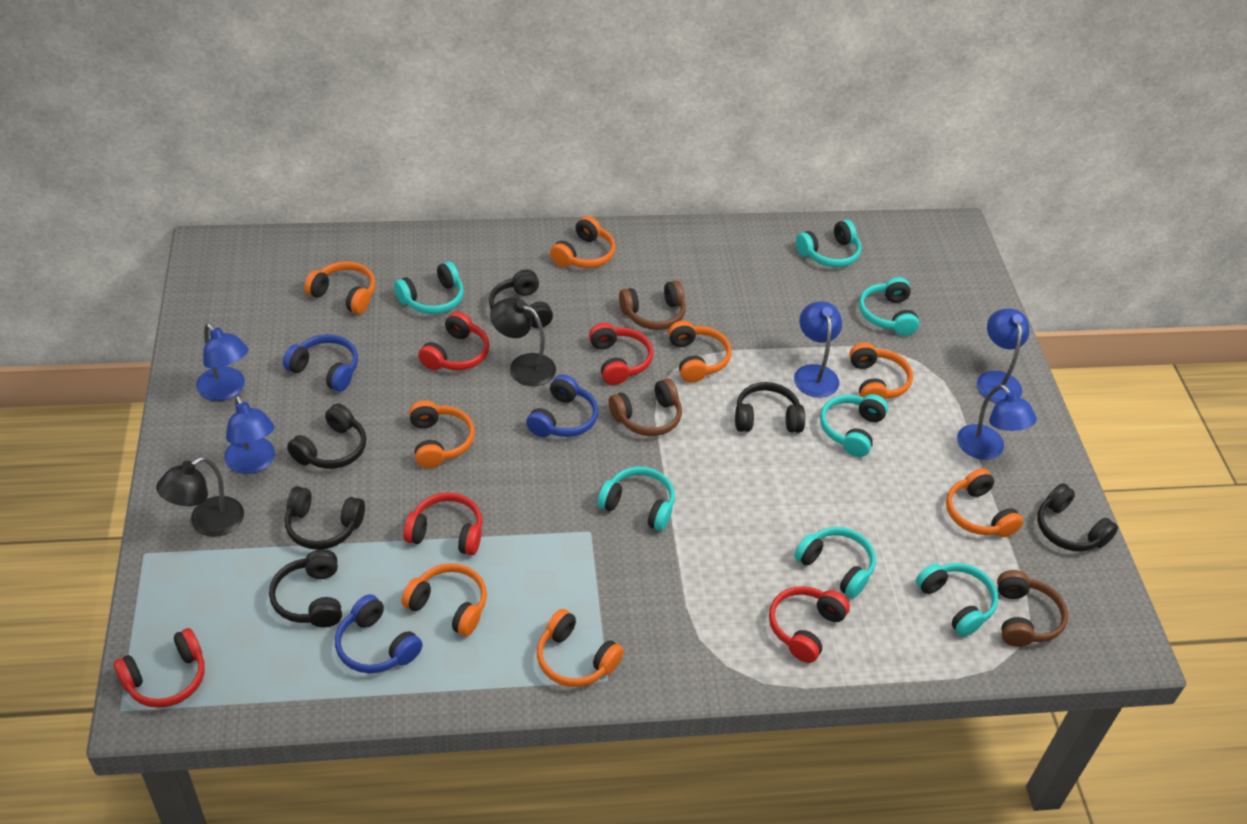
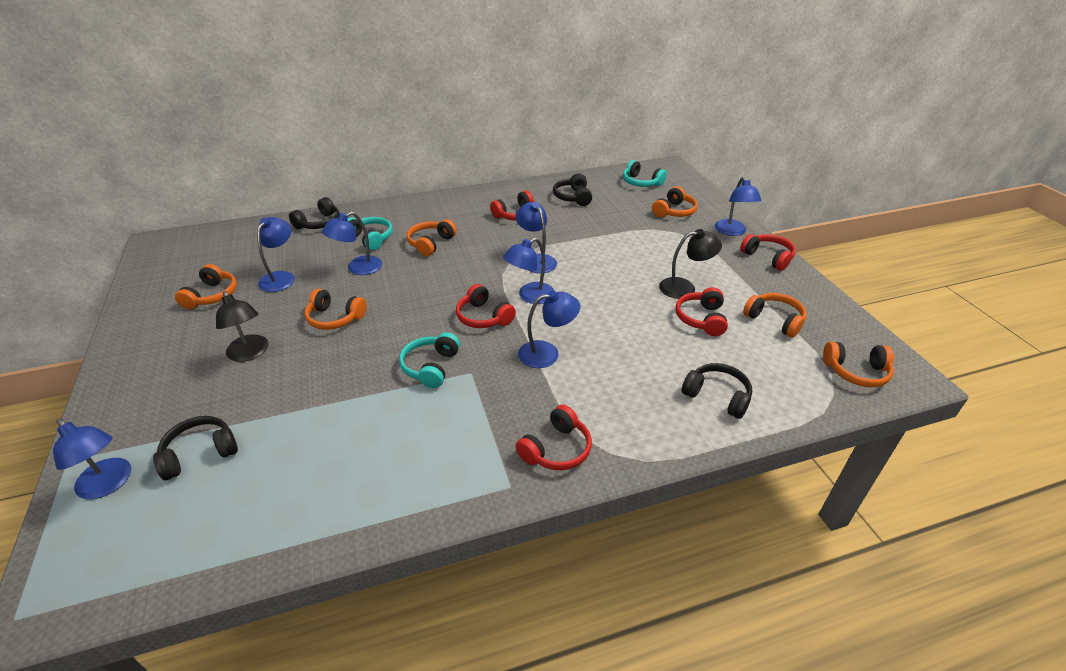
black headphones: [269,549,342,628] [285,486,365,550] [287,403,366,469] [489,270,553,328] [735,382,805,433] [1037,483,1118,551] = 6 -> [153,416,238,480] [289,197,339,229] [553,173,592,206] [682,363,752,419] = 4
blue headphones: [283,334,358,392] [335,594,423,673] [526,374,598,437] = 3 -> none = 0
blue lamp: [196,323,249,401] [224,395,275,474] [794,302,842,398] [957,384,1037,460] [977,309,1029,403] = 5 -> [53,419,131,499] [257,217,295,292] [322,212,382,275] [503,238,554,304] [516,202,557,273] [518,290,580,368] [715,177,762,236] = 7
brown headphones: [609,378,682,436] [619,280,686,330] [997,570,1068,647] = 3 -> none = 0
orange headphones: [304,261,376,314] [401,563,487,636] [409,400,475,468] [537,609,624,687] [550,216,616,268] [668,321,732,383] [849,342,913,399] [946,468,1023,537] = 8 -> [175,264,237,309] [305,289,367,330] [407,219,457,256] [652,186,698,217] [743,293,807,338] [823,341,894,387] = 6
turquoise headphones: [394,261,464,314] [597,467,675,531] [794,527,876,598] [796,220,861,267] [820,394,888,457] [859,277,919,336] [916,563,998,637] = 7 -> [348,217,393,250] [399,332,460,388] [623,160,667,187] = 3

